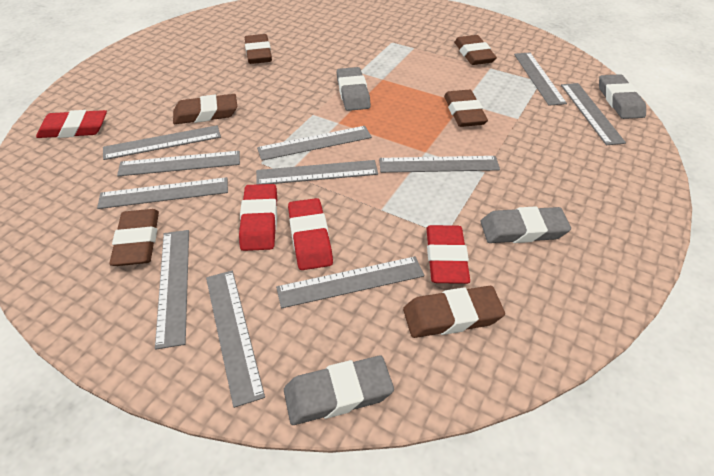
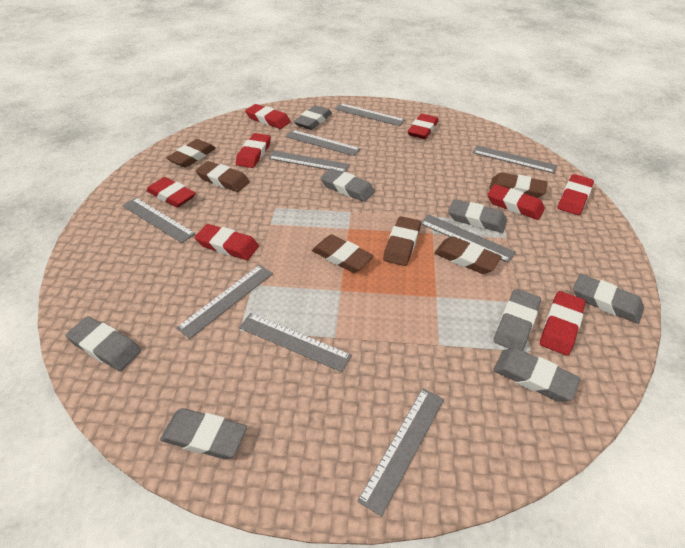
grey eraser: [284,356,394,425] [337,67,371,111] [481,206,571,243] [599,74,646,119] = 4 -> [66,316,141,371] [160,408,247,460] [294,105,332,130] [320,168,375,202] [448,199,507,233] [493,348,580,402] [494,289,541,351] [573,274,644,324] = 8
grey ruler: [97,177,228,209] [103,125,221,160] [117,151,240,176] [155,230,189,349] [206,271,265,408] [256,160,378,184] [257,126,372,161] [276,256,424,308] [379,156,500,173] [514,53,567,106] [561,83,626,145] = 11 -> [122,198,195,243] [176,265,273,339] [239,313,352,372] [268,151,350,172] [286,130,361,156] [335,103,405,126] [357,388,444,517] [421,214,516,263] [473,145,557,174] = 9
red eraser: [36,110,107,138] [239,184,277,251] [288,198,333,270] [426,225,470,284] = 4 -> [146,177,196,208] [195,224,259,260] [236,133,271,168] [245,104,291,129] [408,114,438,139] [487,184,545,220] [540,291,585,356] [558,174,594,215] = 8

